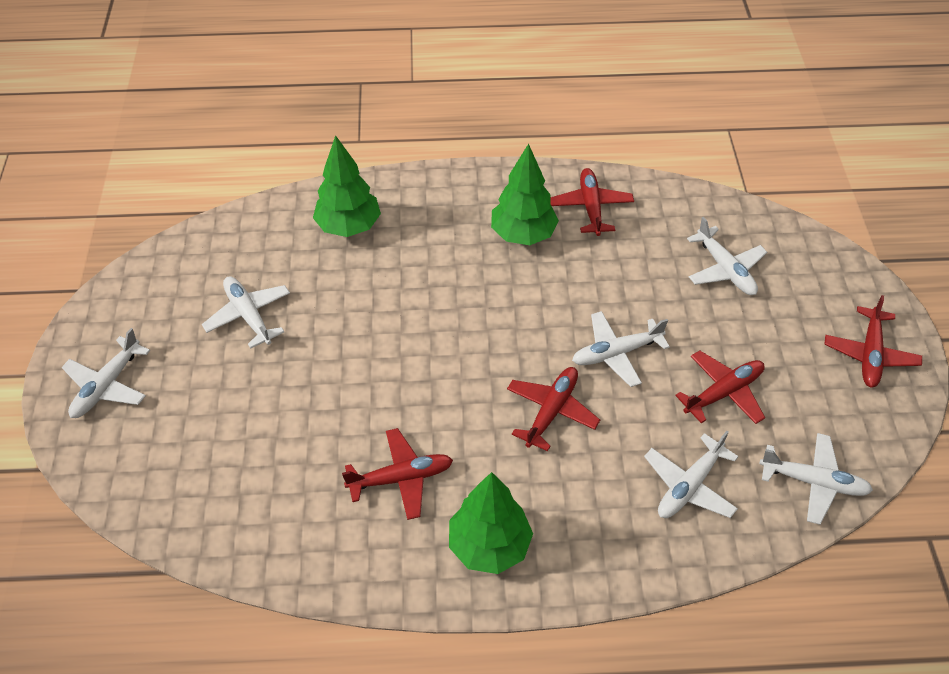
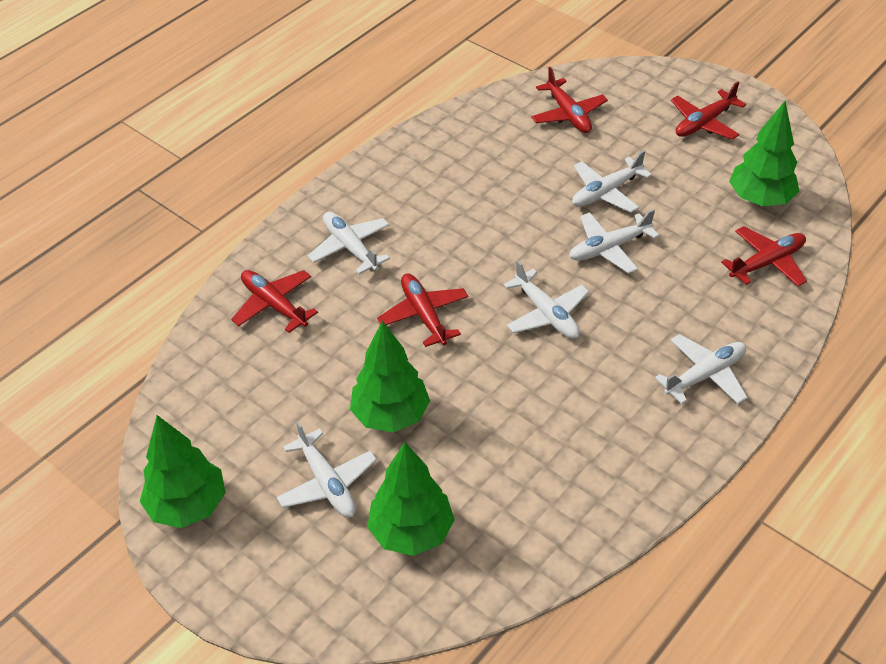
green tree: [313,135,381,237] [449,472,533,574] [491,143,559,245] = 3 -> [140,415,226,528] [350,320,430,433] [367,442,455,556] [729,101,800,206] = 4

